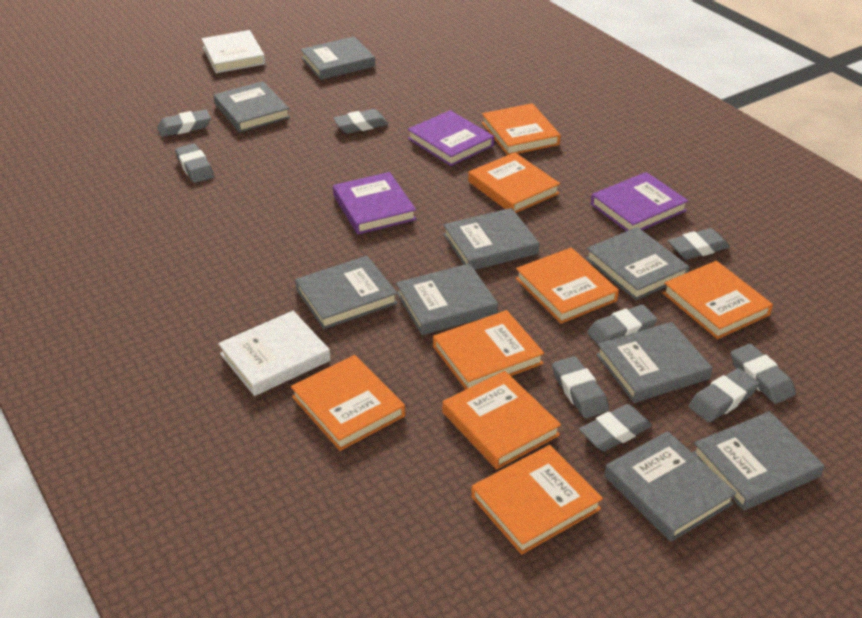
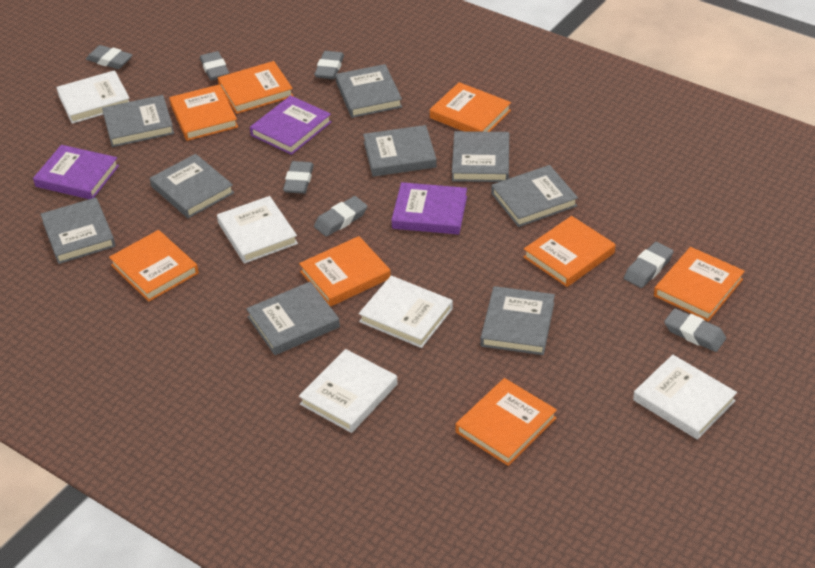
grey eraser: [157,109,211,137] [175,143,214,183] [333,109,388,133] [552,356,609,418] [579,404,652,451] [587,305,657,345] [668,228,730,260] [689,368,759,422] [731,344,796,404] = 9 -> [86,45,133,69] [200,51,229,80] [283,161,314,194] [314,51,344,79] [314,196,367,237] [624,242,674,288] [664,308,726,352] = 7
white book: [202,30,265,73] [218,311,331,396] = 2 -> [56,70,130,124] [217,196,298,264] [299,349,398,433] [359,276,453,348] [633,355,737,440] = 5

